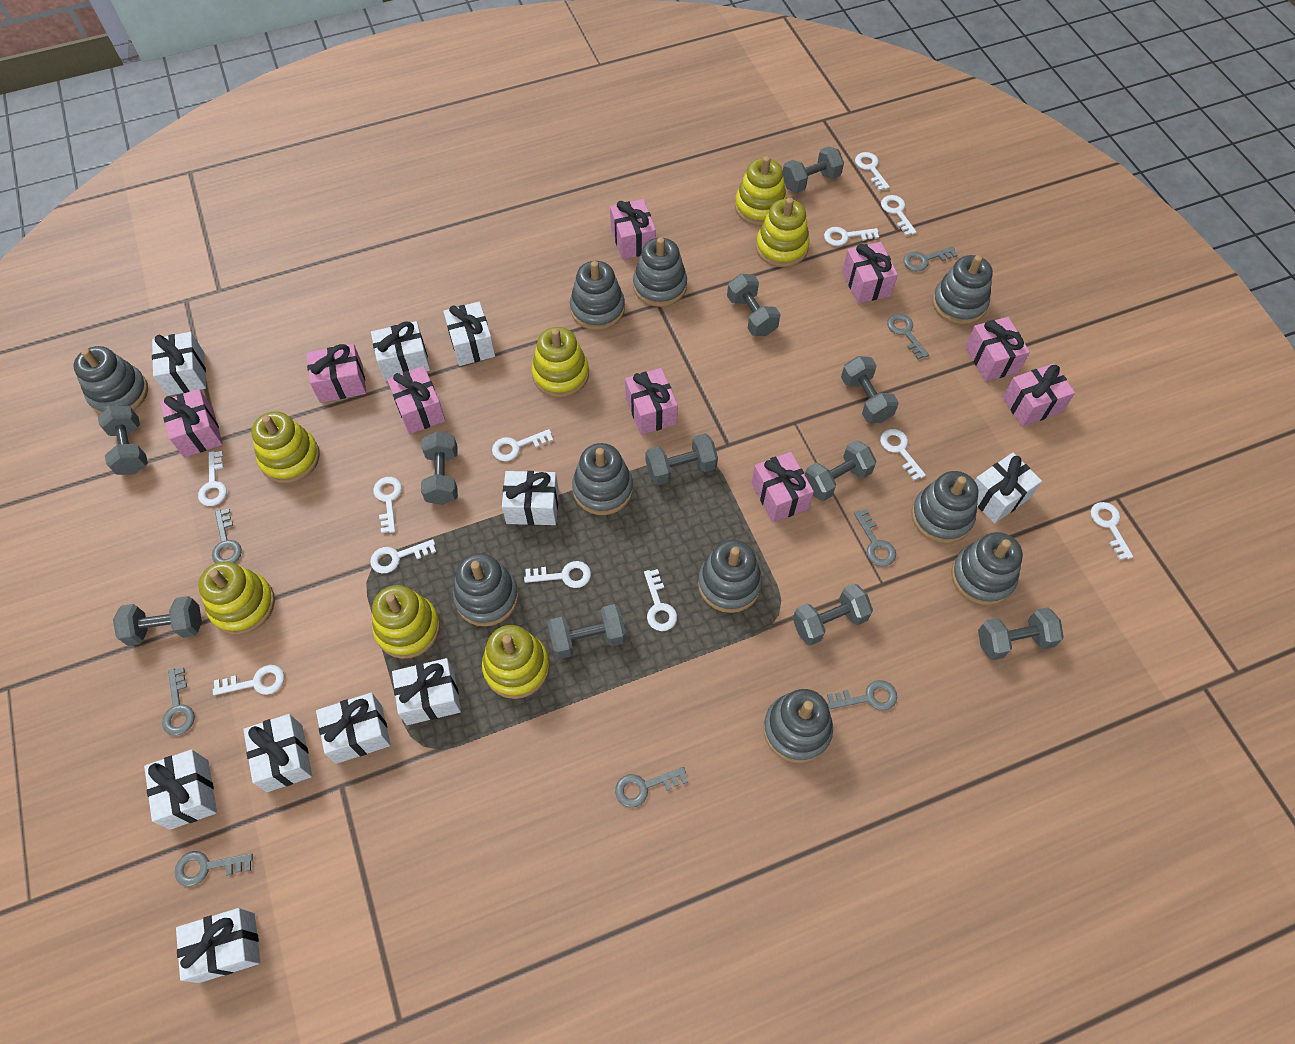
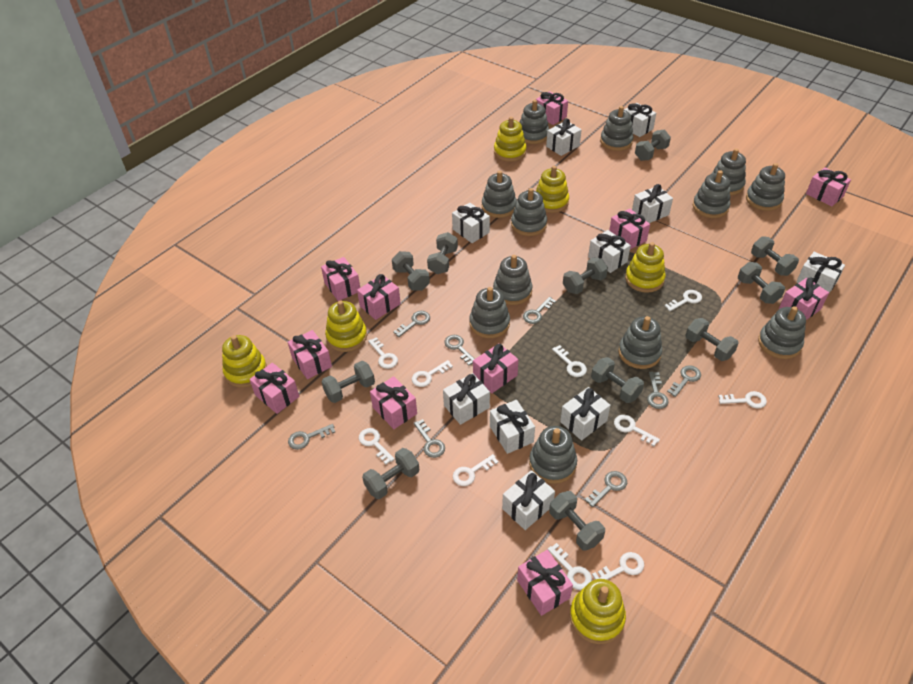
grey stacking toy: [73,346,148,414] [453,553,519,627] [570,261,625,330] [572,443,633,515] [633,237,687,307] [698,540,762,613] [763,689,833,763] [911,471,978,543] [932,255,993,325] [951,532,1023,605] = 10 -> [469,287,510,338] [482,171,517,218] [493,255,533,305] [511,188,547,236] [520,100,549,144] [529,426,577,484] [600,106,633,151] [618,316,663,369] [693,170,730,218] [711,149,746,195] [746,163,785,211] [758,306,806,359] = 12
pink gift: [160,389,223,458] [307,344,366,403] [387,366,446,434] [610,199,656,260] [625,368,678,435] [752,452,814,522] [842,242,898,303] [965,317,1030,381] [1003,363,1075,427] = 9 -> [249,363,299,414] [288,330,332,379] [321,257,360,301] [357,274,401,320] [370,376,417,429] [473,343,518,393] [517,550,573,616] [536,91,568,125] [609,209,650,249] [779,277,829,320] [806,167,851,207] = 11
white key: [198,451,227,506] [213,665,284,695] [370,539,436,573] [373,477,402,533] [492,429,553,461] [524,561,591,588] [644,569,677,631] [824,227,879,246] [855,152,890,191] [880,429,926,481] [881,195,917,236] [1091,502,1133,560] = 12 -> [359,428,394,465] [368,337,398,369] [412,360,453,387] [453,454,499,486] [547,543,592,590] [552,345,587,377] [592,552,644,580] [614,415,660,446] [665,290,702,311] [718,391,767,408] = 10
yellow stacking toy: [198,561,275,635] [251,412,320,483] [372,585,440,659] [482,625,550,699] [531,327,589,397] [735,156,787,226] [756,198,810,267] = 7 -> [222,335,267,388] [325,300,367,352] [494,117,527,162] [536,166,569,213] [570,579,626,644] [625,242,666,293] = 6

